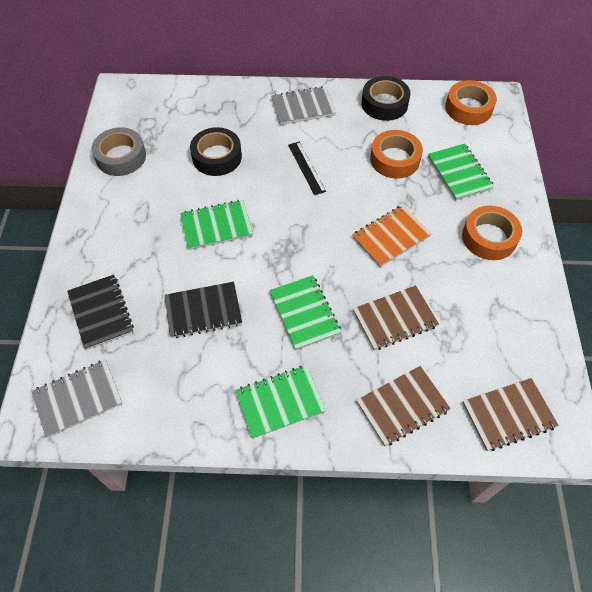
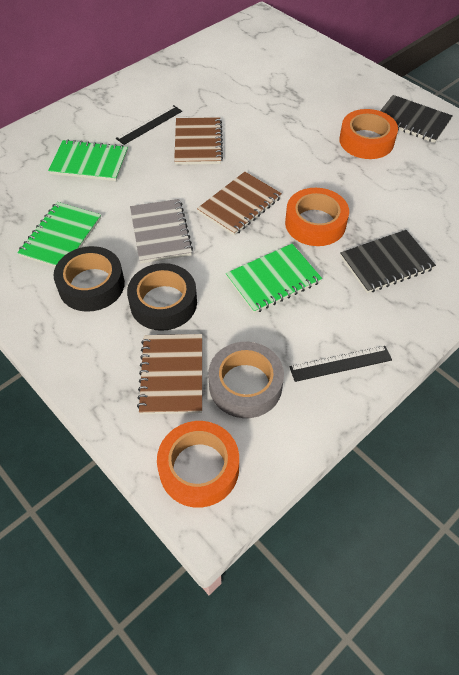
black ruler: [288,142,326,195] = 1 -> [116,105,182,145] [290,346,392,382] = 2
green notebook: [180,200,253,250] [235,365,326,439] [269,275,341,350] [428,144,494,200] = 4 -> [17,202,101,267] [48,139,128,181] [226,244,322,313] = 3
grey notebook: [32,359,122,438] [271,86,336,125] = 2 -> [130,199,193,263] = 1
orange notebook: [352,205,432,267] = 1 -> none = 0

